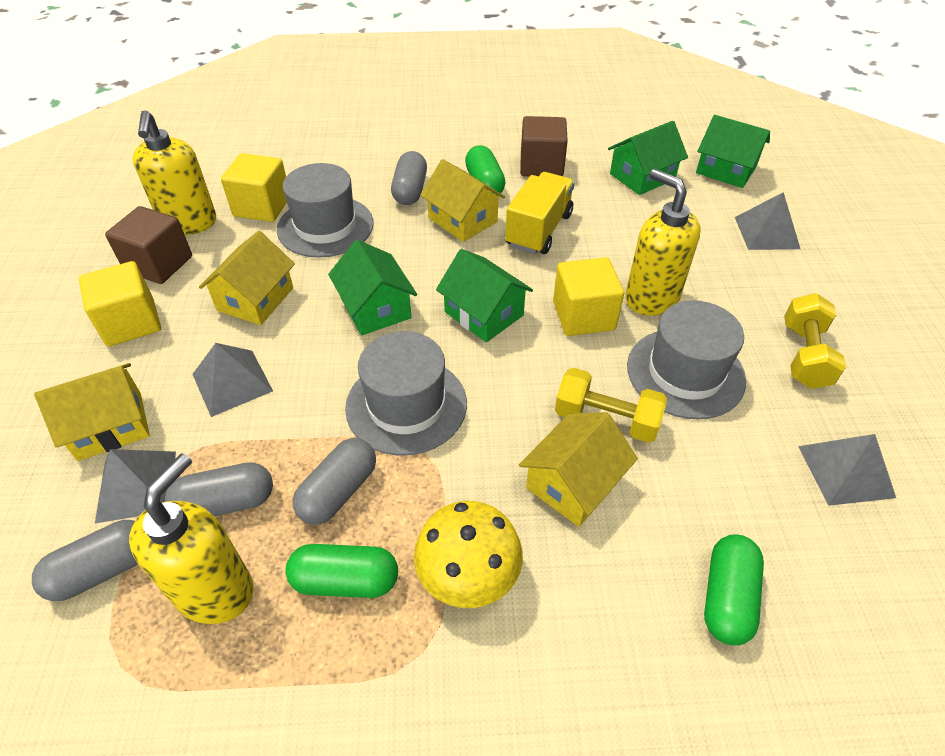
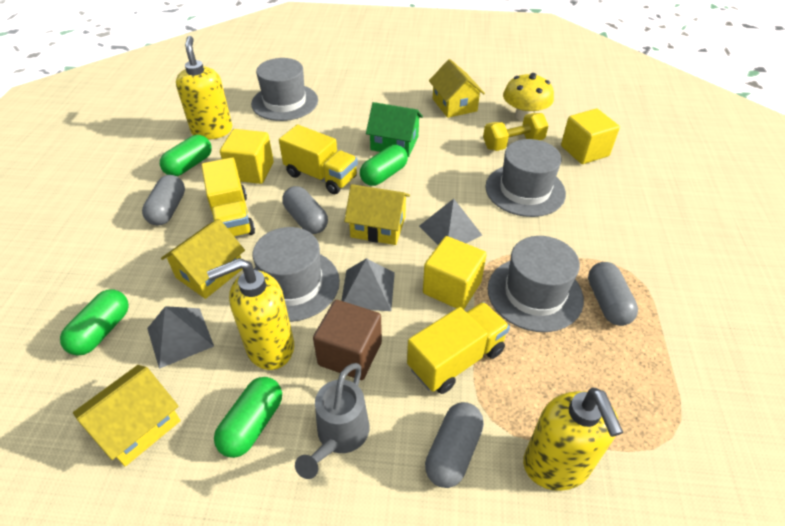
brown cube: [105,206,192,284] [520,116,568,177] = 2 -> [313,300,382,380] = 1
green capsule: [285,544,398,598] [465,145,505,196] [704,534,764,645] = 3 -> [60,290,129,356] [160,135,212,176] [214,377,282,458] [360,145,408,186] = 4
green house: [328,240,417,335] [436,249,533,342] [608,121,688,195] [696,115,770,188] = 4 -> [366,102,423,157] = 1
grey hat: [277,163,374,258] [345,331,467,456] [627,301,746,419] = 3 -> [251,58,318,121] [253,227,340,322] [485,139,566,217] [488,236,584,332] = 4
grey pyramid: [95,449,176,524] [192,343,273,417] [735,192,800,250] [798,434,896,506] = 4 -> [147,306,214,369] [341,258,395,311] [419,199,482,245] = 3
grey watering can: none = 0 -> [295,363,370,479] = 1
yellow dumbbell: [555,368,667,443] [784,293,846,389] = 2 -> [483,113,548,151] = 1
yellow truck: [505,172,575,254] = 1 -> [201,157,255,237] [279,125,358,194] [407,302,510,394] = 3

